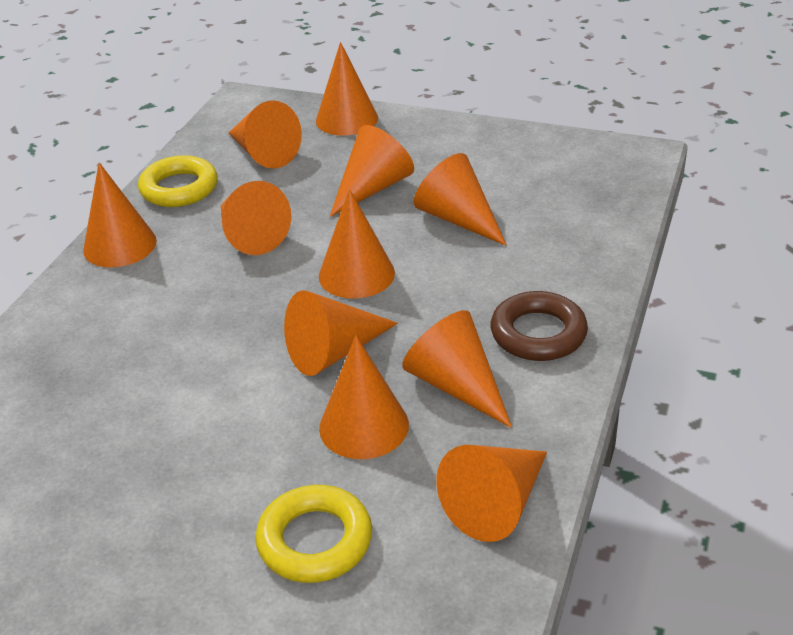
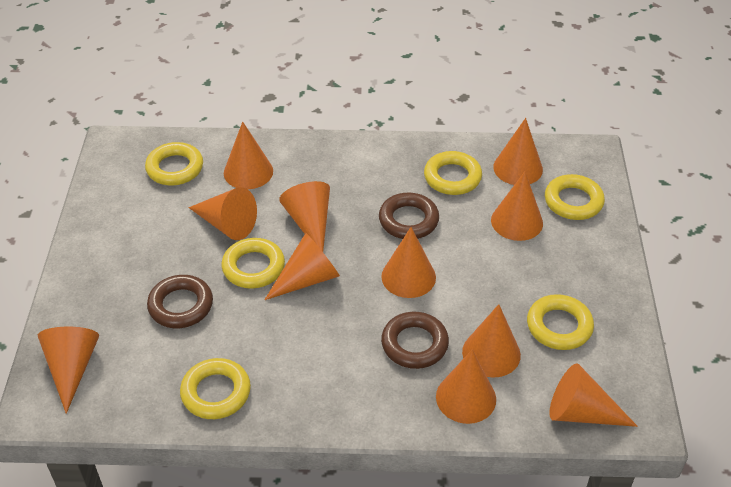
brown ring: [491,291,588,361] = 1 -> [147,275,213,328] [379,193,439,239] [381,312,449,369] = 3
yellow ring: [138,155,218,207] [255,485,372,583] = 2 -> [145,142,203,185] [180,358,251,419] [221,238,285,289] [424,151,482,195] [527,294,594,350] [545,174,605,220] = 6

